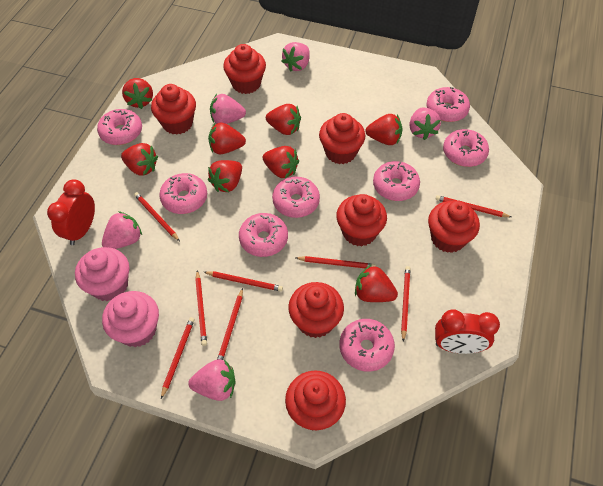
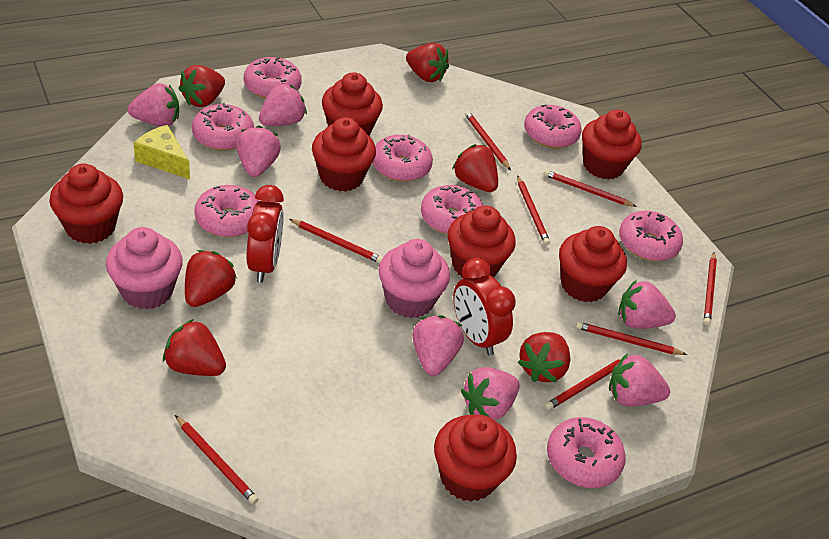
pink strawberry: [102,211,142,249] [188,359,236,401] [210,94,246,124] [281,42,310,71] [409,108,441,140] = 5 -> [128,83,179,126] [236,125,281,177] [259,83,307,126] [412,315,464,376] [461,367,520,421] [609,353,670,407] [618,280,676,329] = 7
red strawberry: [121,143,158,176] [122,78,153,109] [208,122,246,154] [208,160,242,192] [262,146,299,178] [266,104,301,135] [355,265,398,302] [366,114,403,145] = 8 -> [163,319,226,376] [178,65,225,107] [185,250,237,307] [406,43,449,82] [452,144,498,192] [518,332,571,382] = 6
yellow cheese: none = 0 -> [133,125,190,179] = 1

